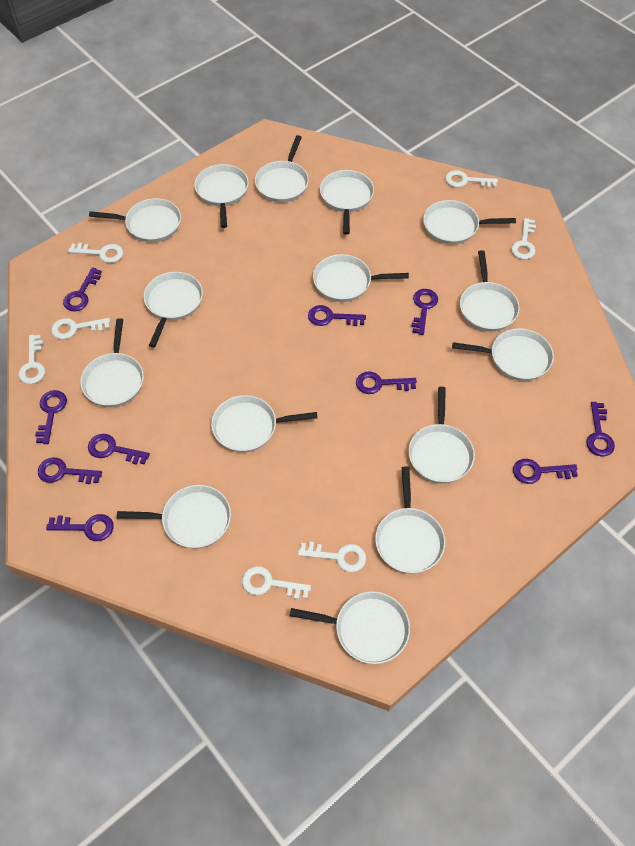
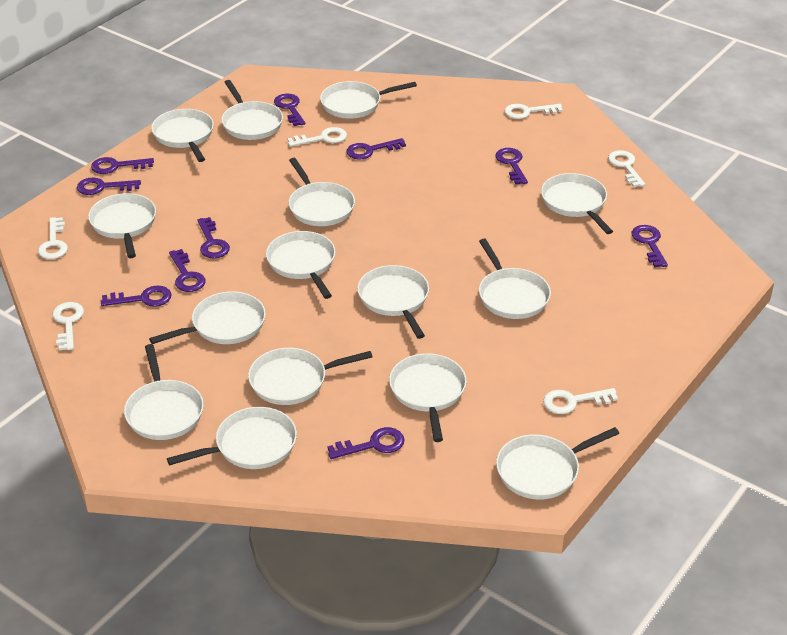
white key: [18,335,45,384] [51,318,110,339] [68,243,123,263] [242,566,311,600] [298,542,366,572] [445,170,498,188] [511,218,536,259] = 7 -> [38,217,68,259] [53,302,84,350] [288,127,347,147] [505,104,563,119] [543,388,618,414] [608,150,645,187] = 6

